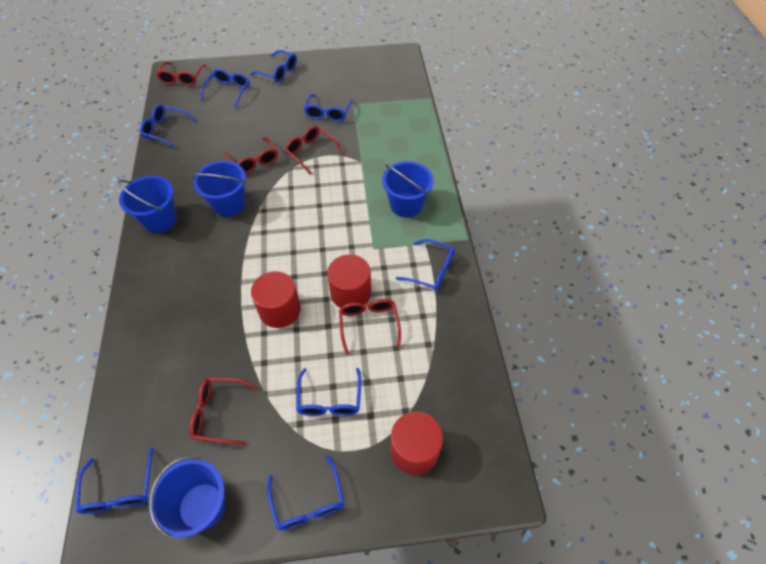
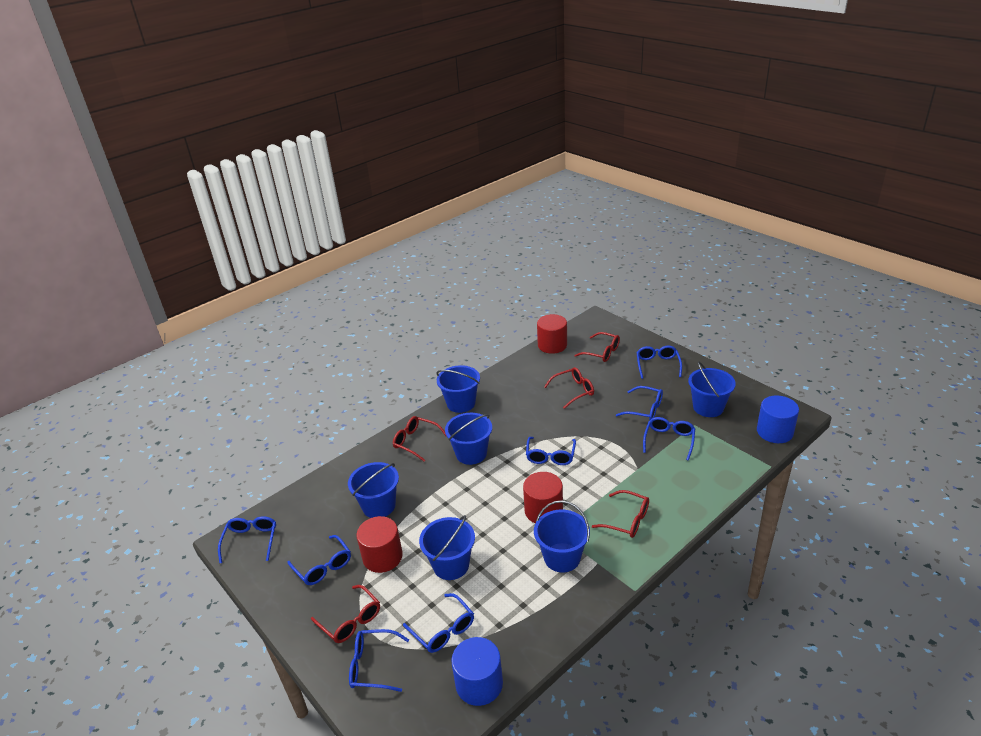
blue bucket: [118,176,177,233] [148,457,225,539] [192,161,246,217] [382,161,433,218] = 4 -> [348,462,399,518] [419,515,475,580] [437,365,480,413] [445,413,492,465] [534,500,590,572] [688,362,736,417] = 6
blue cylinder: none = 0 -> [451,637,503,706] [757,395,799,443] = 2

